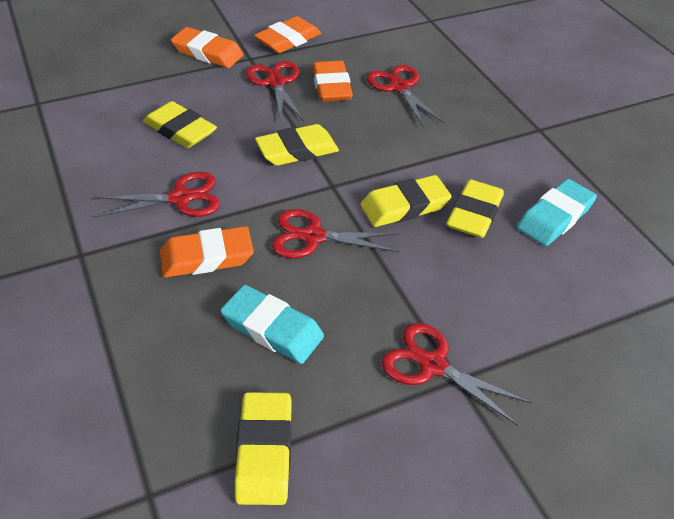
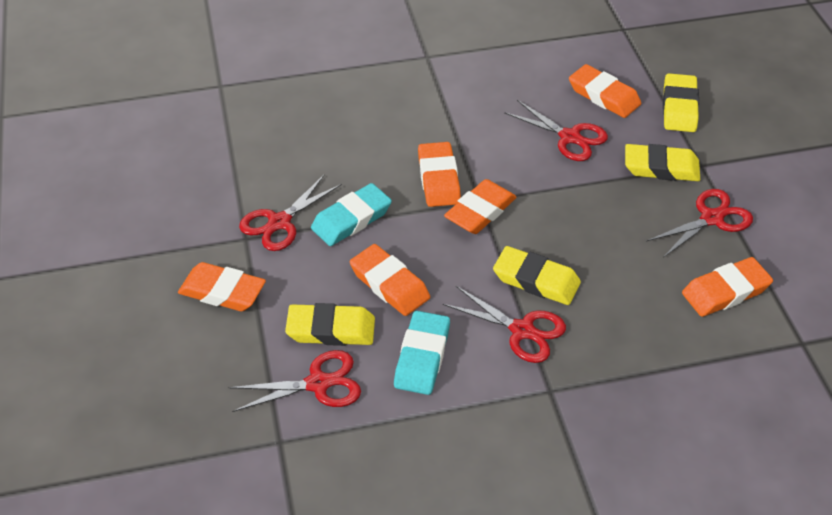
orange eraser: [160,226,254,278] [171,27,244,68] [254,16,321,53] [312,61,353,102] = 4 -> [178,262,266,311] [350,244,430,316] [418,142,461,207] [444,179,517,234] [569,64,641,118] [682,257,773,317] = 6
yellow eraser: [143,101,217,148] [235,392,292,505] [255,124,339,166] [360,175,452,227] [446,179,504,238] = 5 -> [285,303,375,346] [493,246,581,305] [625,144,700,181] [663,73,699,132] = 4

